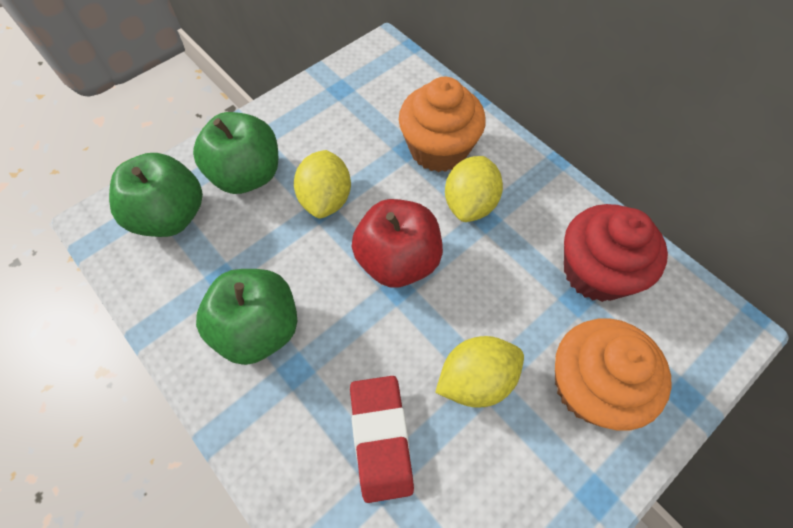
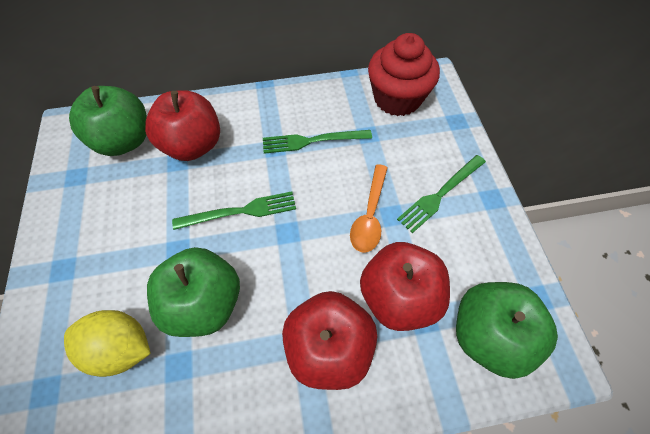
green fork: none = 0 -> [172,191,296,230] [263,130,372,154] [397,155,486,233] = 3
orange cupcake: [399,77,486,172] [555,318,672,431] = 2 -> none = 0
orange spoon: none = 0 -> [350,164,388,253] = 1
red apple: [352,199,443,288] = 1 -> [145,90,220,161] [282,291,377,390] [360,242,450,331] = 3
red eraser: [350,376,414,503] = 1 -> none = 0
yellow lemon: [294,150,351,218] [435,336,524,408] [445,156,503,222] = 3 -> [64,310,151,377] = 1

